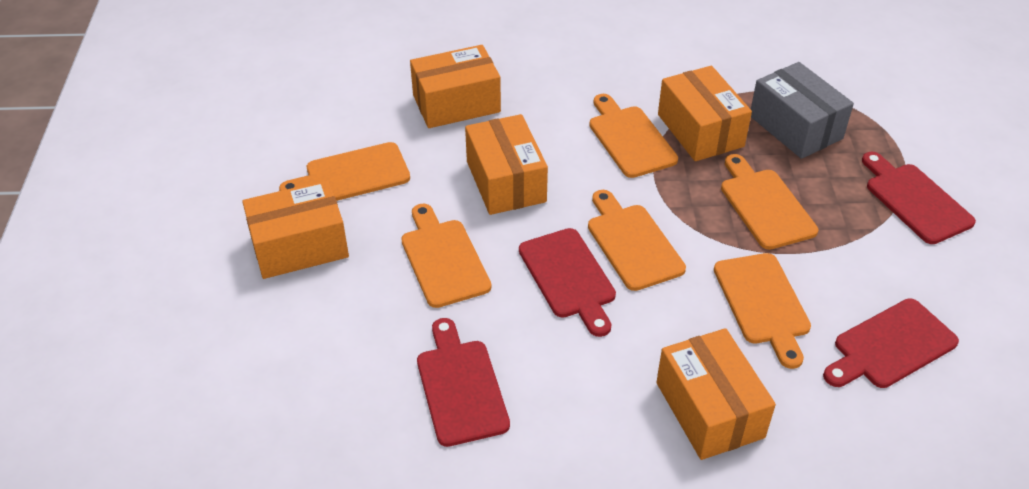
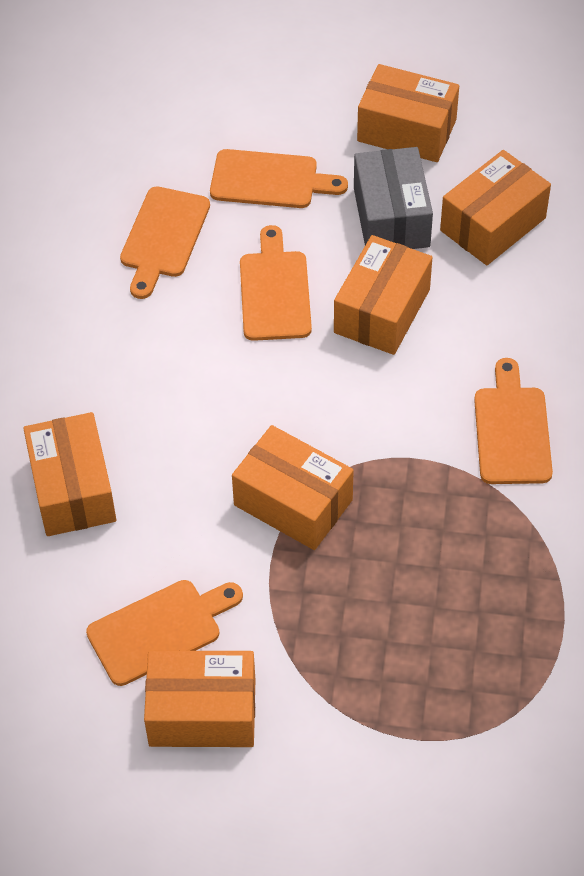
orange box: [242,180,349,279] [410,45,501,128] [465,114,548,215] [656,328,776,460] [658,66,752,161] = 5 -> [23,412,116,536] [144,651,255,747] [232,425,354,550] [334,235,432,355] [357,64,459,162] [440,150,551,265] = 6
orange cutting board: [279,142,410,201] [401,204,491,308] [588,190,686,291] [589,94,678,178] [714,253,811,369] [721,154,818,250] = 6 -> [86,580,243,686] [120,187,210,299] [210,149,348,208] [240,225,312,341] [474,358,553,484] = 5
red cutting board: [417,318,510,447] [519,228,616,337] [823,299,959,388] [862,152,976,244] = 4 -> none = 0

